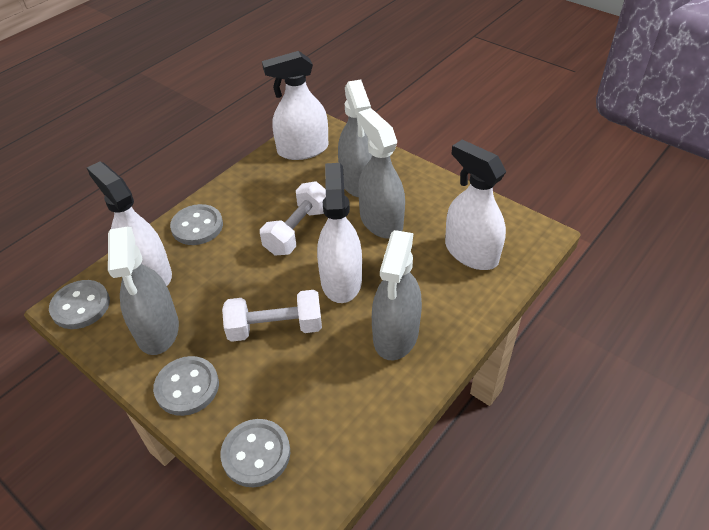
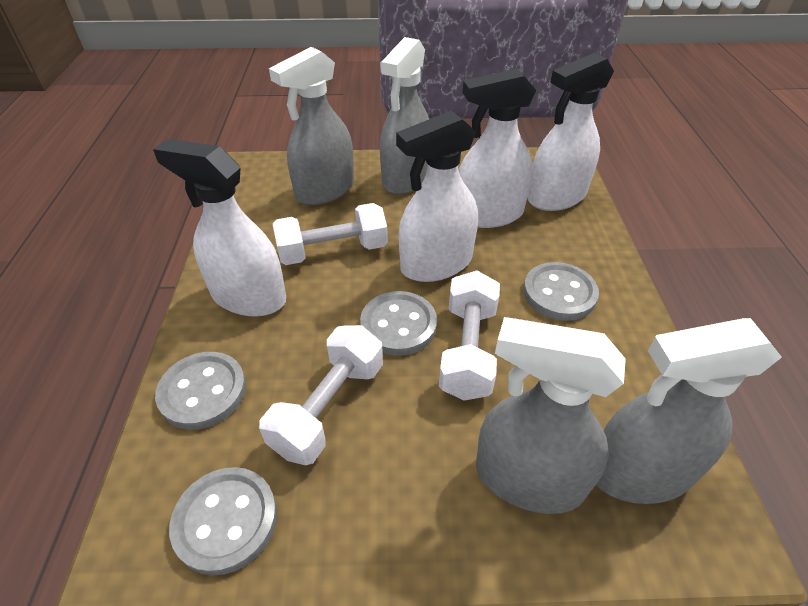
white dumbbell: [222,290,322,342] [260,181,326,255] = 2 -> [259,325,383,465] [273,203,388,265] [439,270,500,401] = 3

